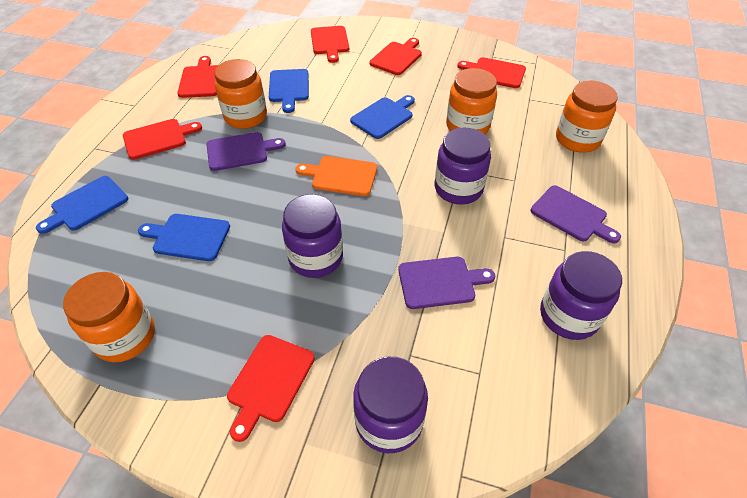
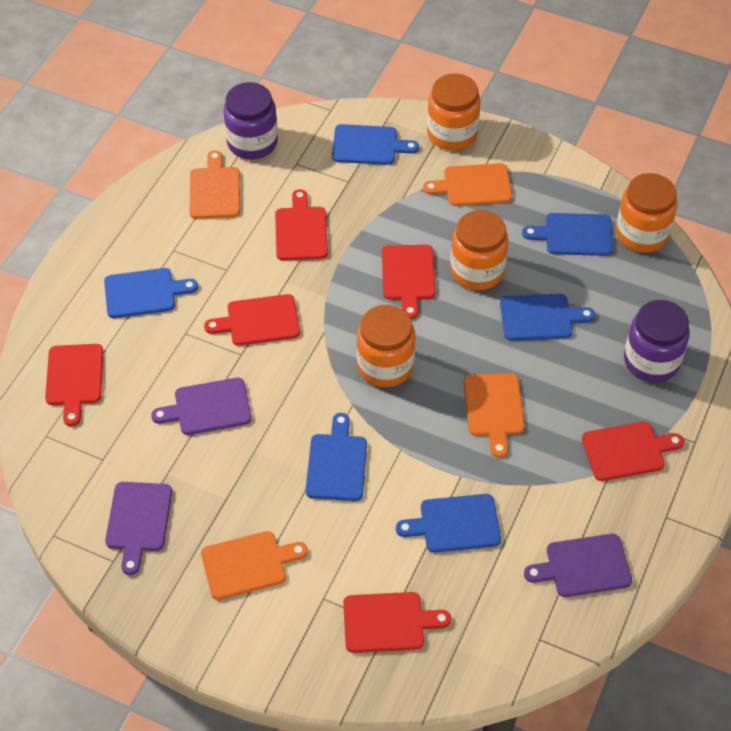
blue cutting board: [36,176,128,234] [138,214,230,261] [269,69,309,113] [350,95,415,139] = 4 -> [104,268,198,318] [306,413,367,501] [332,124,419,165] [396,494,501,553] [500,294,595,341] [522,213,613,256] = 6
orange cutting board: [295,156,377,196] = 1 -> [189,150,240,219] [201,531,308,600] [423,163,512,206] [464,373,525,458] = 4
purple jar: [282,194,343,278] [353,356,428,453] [435,128,491,205] [540,251,622,340] = 4 -> [223,82,278,159] [624,300,690,382] = 2

